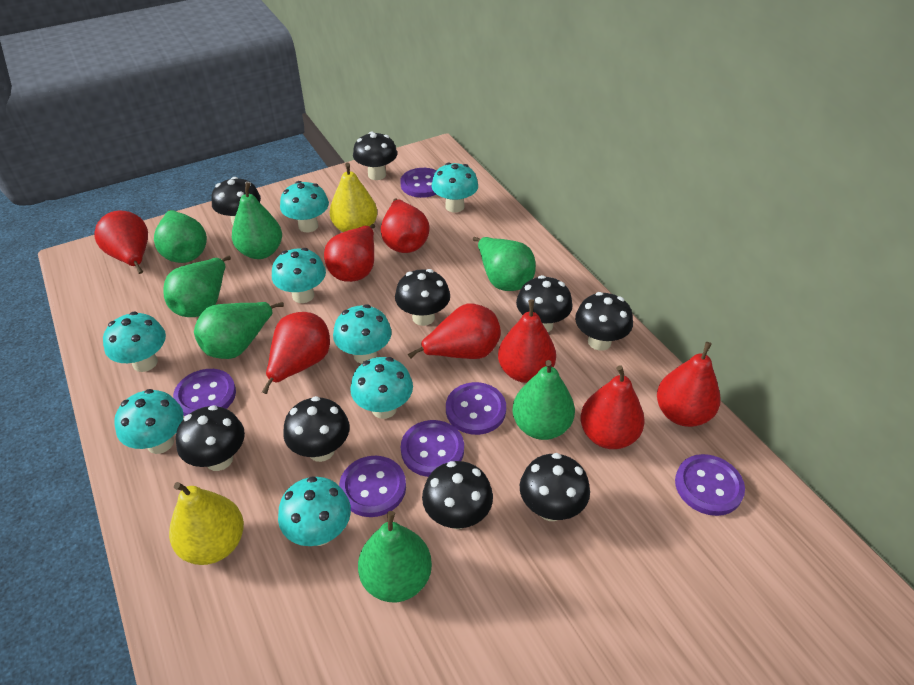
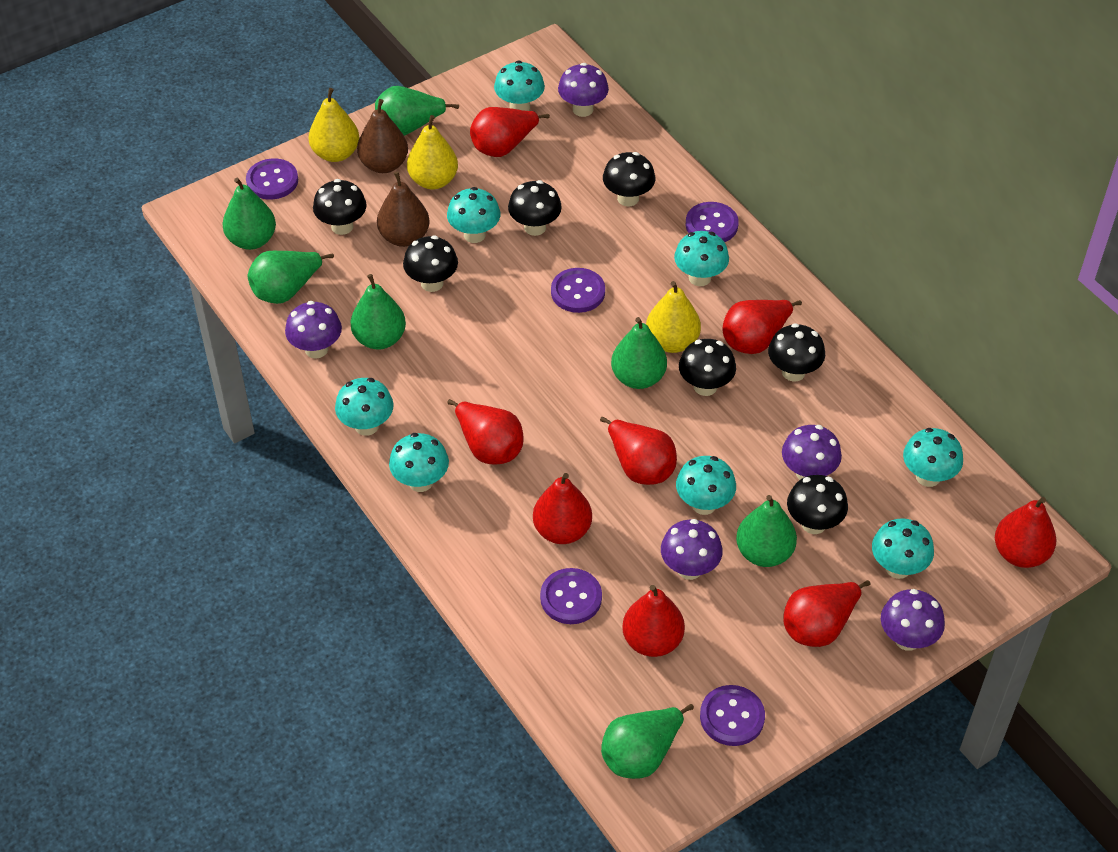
black mushroom: [176,405,245,471] [211,177,261,225] [283,396,350,462] [353,132,397,180] [395,269,450,326] [422,461,493,529] [516,275,573,332] [520,453,590,521] [575,292,633,351] = 9 -> [313,179,367,235] [403,235,458,292] [508,180,562,236] [603,152,655,206] [679,339,736,396] [768,323,825,382] [787,475,848,534] = 7
brown pear: none = 0 -> [357,99,408,173] [377,171,429,247] = 2
purple button: [173,369,236,416] [339,456,406,517] [400,168,437,198] [401,420,464,477] [446,382,506,435] [675,454,745,516] = 6 -> [246,158,298,199] [540,568,602,624] [551,268,605,313] [686,202,739,242] [700,685,765,746] = 5
purple mushroom: none = 0 -> [285,301,342,359] [558,63,609,117] [661,519,722,580] [782,425,842,480] [881,589,945,651] = 5
yellow pear: [169,482,244,565] [330,163,377,232] = 2 -> [308,88,359,162] [407,115,458,189] [646,281,701,353] = 3

